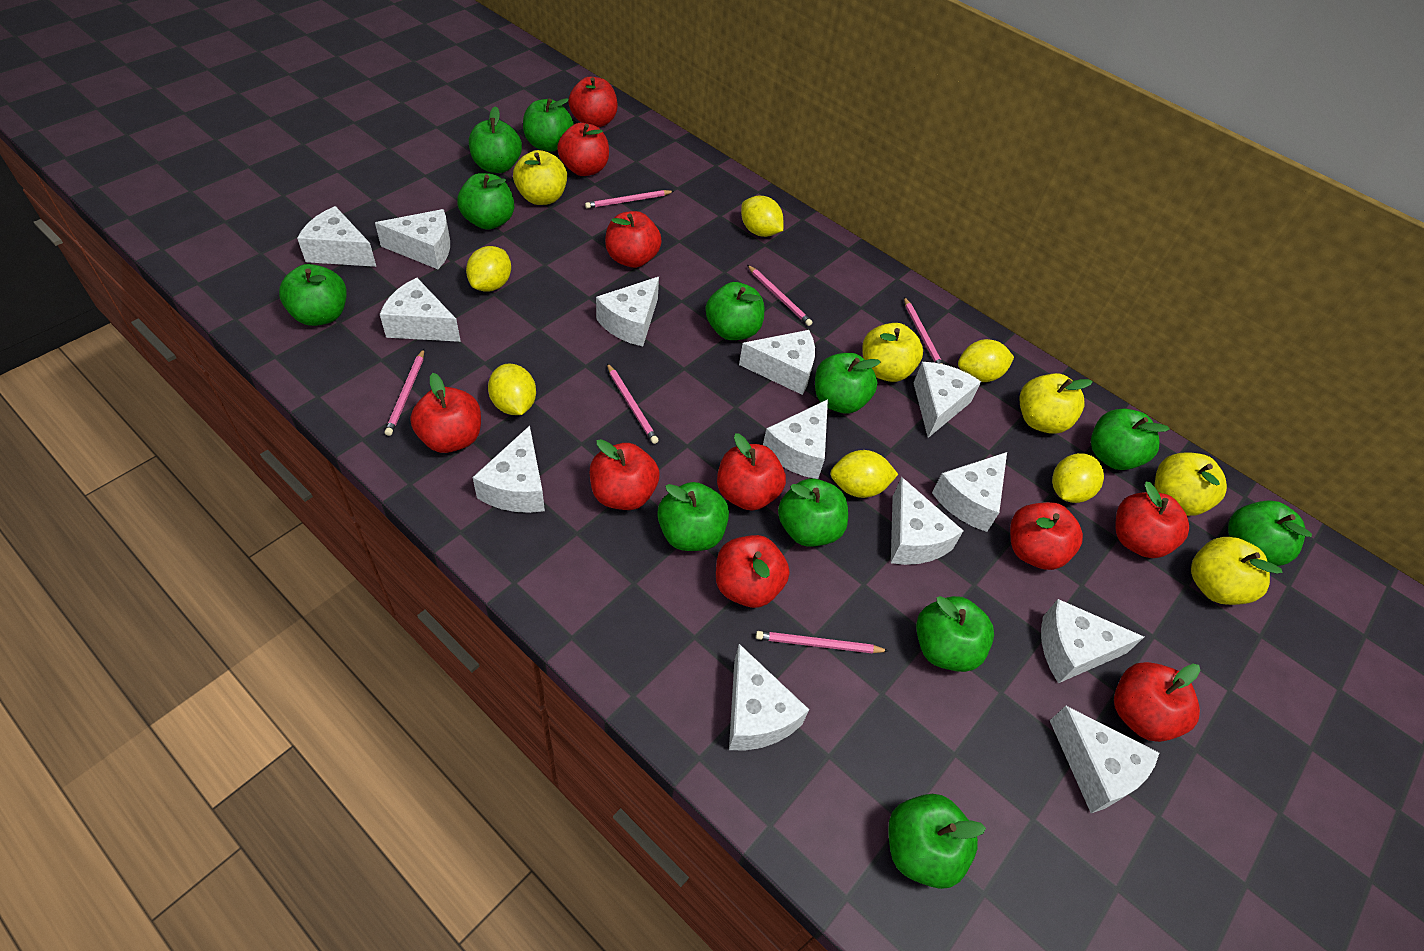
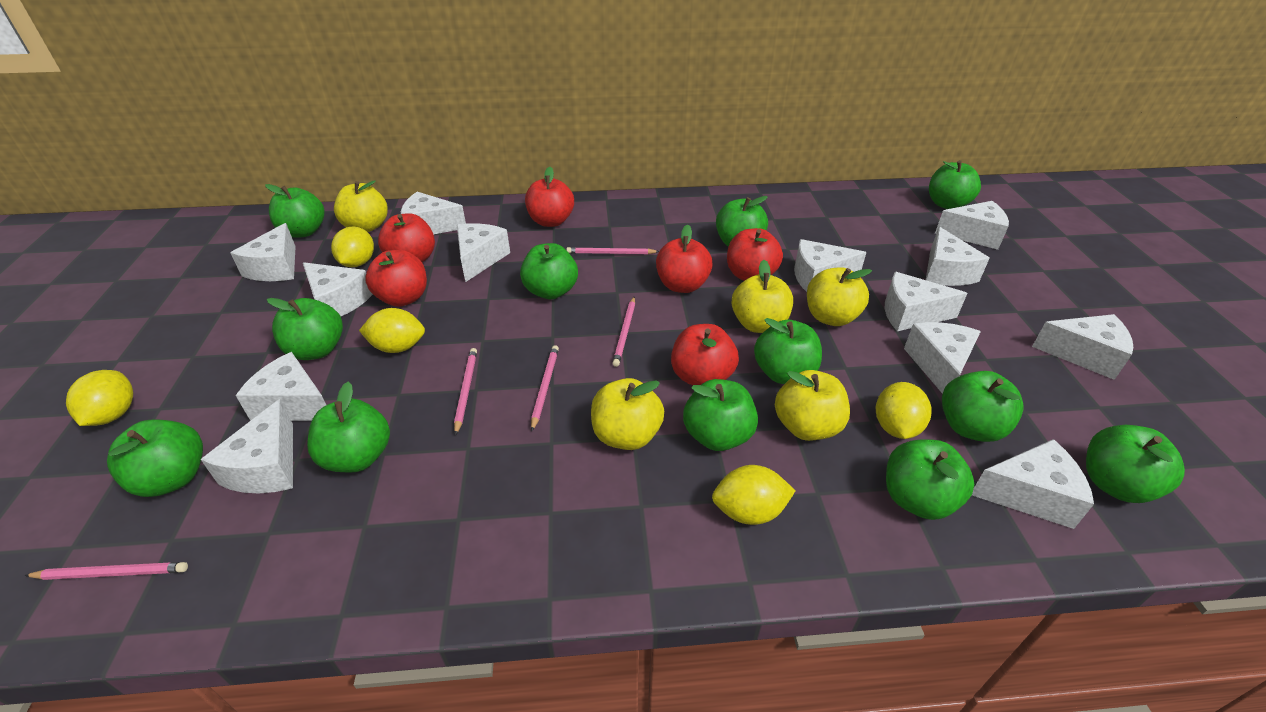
pink pencil: [385,349,424,436] [585,190,674,209] [607,363,659,444] [747,265,813,326] [756,631,888,653] [904,297,943,364] = 6 -> [24,562,188,580] [454,348,477,436] [531,345,559,432] [566,247,659,254] [612,297,635,367] = 5
red apple: [410,373,481,453] [557,123,609,176] [568,77,618,127] [590,439,659,510] [605,211,662,268] [716,535,789,608] [717,433,786,511] [1010,502,1083,570] [1114,662,1200,742] [1115,482,1189,558] = 10 -> [365,250,427,307] [378,213,435,262] [525,167,574,227] [656,225,713,293] [671,324,739,386] [727,228,783,281] = 6
yellow lemon: [466,246,511,291] [488,364,536,415] [741,196,783,237] [830,450,898,498] [958,339,1014,382] [1052,453,1104,503] = 6 -> [66,370,133,426] [331,227,374,267] [359,308,425,353] [712,465,795,525] [876,382,931,439] = 5

